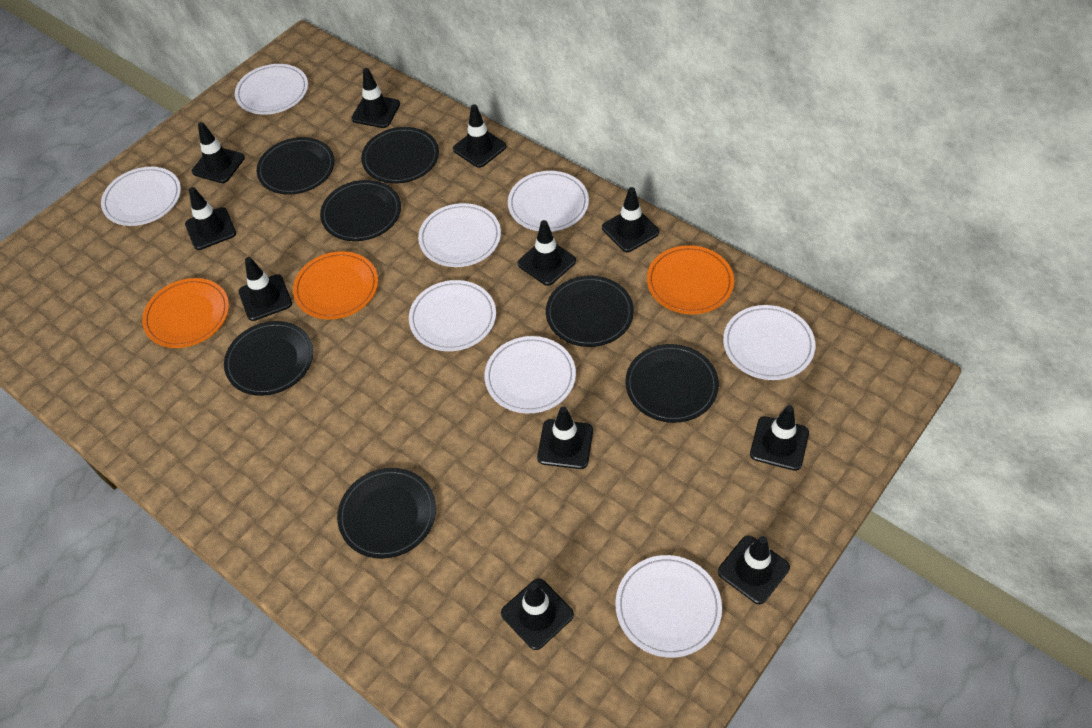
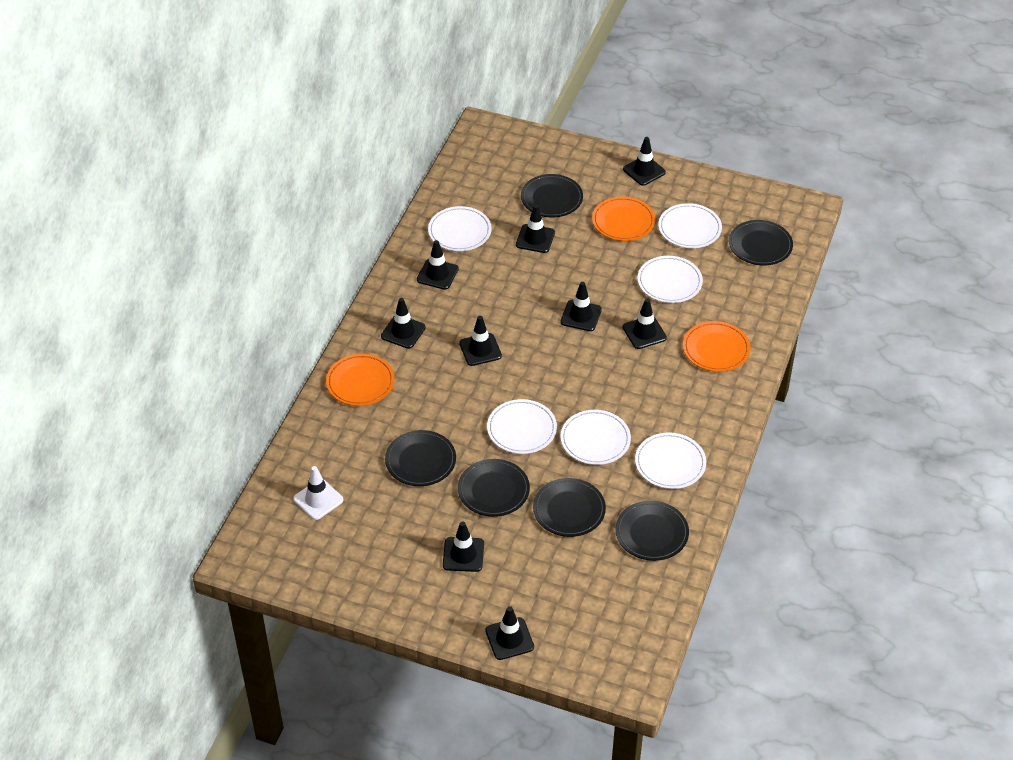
black plate: [224,321,313,396] [256,137,335,195] [320,180,401,241] [337,468,436,559] [361,127,439,184] [546,276,634,347] [625,344,719,423] = 7 -> [385,430,456,486] [458,459,530,517] [521,174,583,217] [533,478,606,537] [615,501,689,561] [729,220,793,265] = 6
black traffic cone: [185,187,236,250] [192,122,245,183] [239,257,292,321] [351,68,400,128] [453,104,506,168] [501,578,574,650] [518,220,576,286] [537,406,593,469] [602,187,659,252] [718,536,790,604] [750,405,809,471] = 11 -> [381,298,426,349] [417,240,459,290] [443,521,484,572] [459,316,502,366] [485,606,534,660] [516,205,555,253] [560,282,602,331] [623,137,666,186] [623,299,667,349] = 9
white plate: [101,167,181,226] [235,64,308,114] [409,280,496,351] [418,203,501,267] [484,336,576,414] [508,171,589,232] [615,555,722,658] [723,305,815,380] = 8 -> [428,206,492,251] [487,399,557,454] [560,410,631,465] [635,432,706,489] [638,256,703,303] [658,203,722,248] = 6
white traffic cone: none = 0 -> [293,466,343,520] = 1

